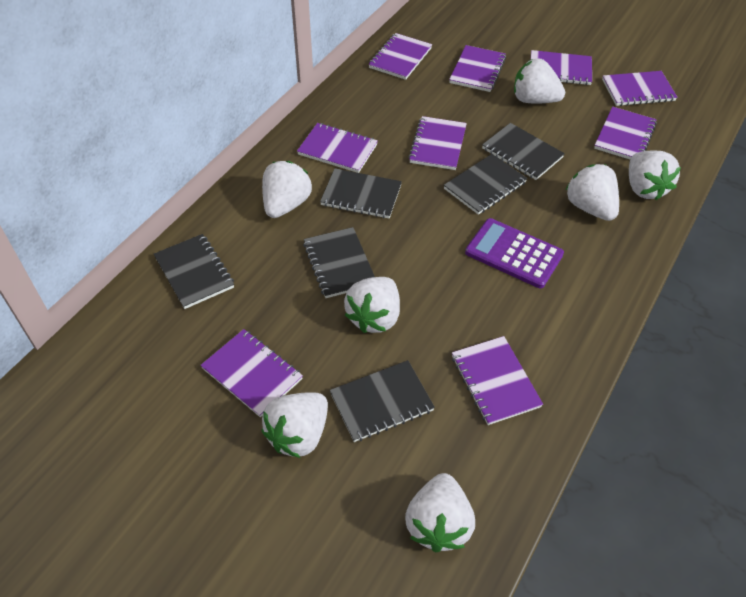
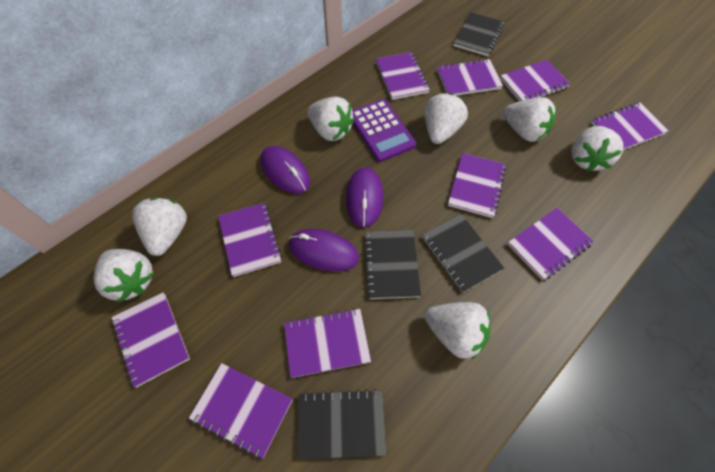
black notebook: [154,234,234,309] [303,227,375,298] [320,168,402,218] [330,360,435,442] [444,154,527,215] [482,123,565,180] = 6 -> [297,389,387,459] [364,230,421,299] [422,214,504,293] [453,12,504,56] = 4
purple mouse: none = 0 -> [261,146,310,194] [289,229,359,272] [346,167,384,228] = 3
purple notebook: [200,329,303,417] [297,123,378,173] [368,33,432,80] [409,116,467,170] [449,45,506,92] [452,336,543,425] [531,50,592,85] [594,107,657,159] [602,71,677,106] = 9 -> [112,292,190,387] [189,363,293,459] [218,203,282,277] [284,308,371,378] [376,52,430,100] [437,59,503,96] [448,153,506,218] [500,60,570,101] [508,208,594,281] [591,103,668,150] = 10

